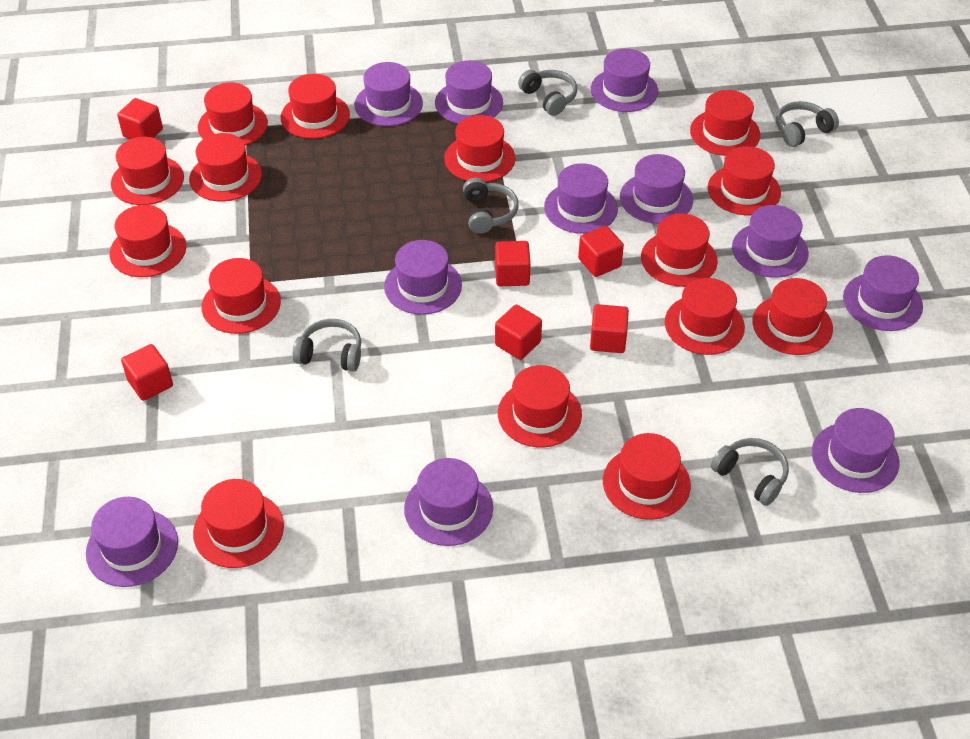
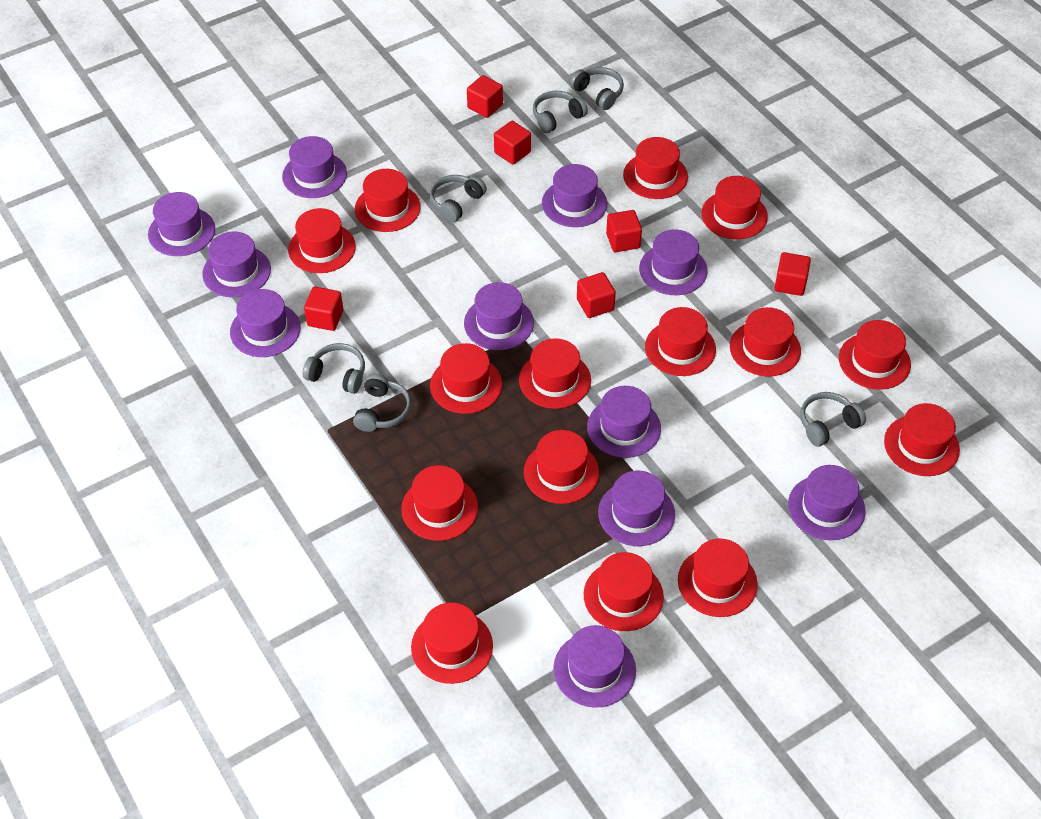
grey headphones: [293,319,361,372] [463,178,519,234] [518,70,577,116] [711,438,789,506] [776,101,839,147] = 5 -> [303,343,365,394] [353,373,412,432] [430,175,487,222] [533,91,588,133] [570,67,624,110] [800,392,866,447] = 6

